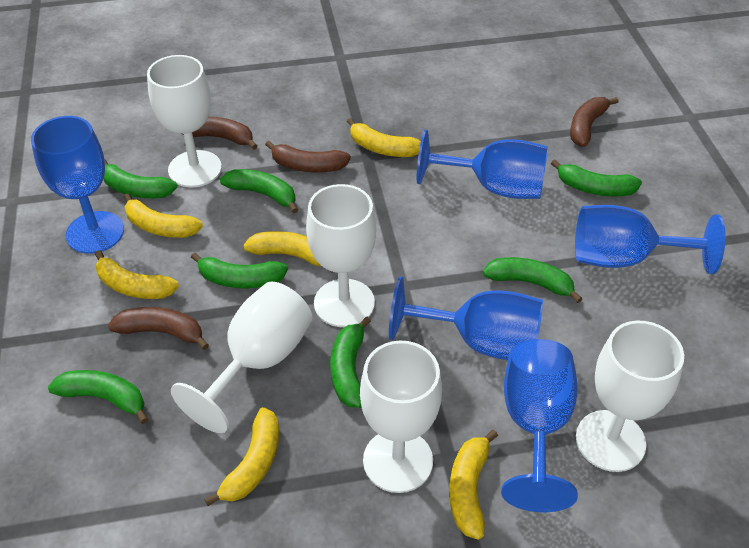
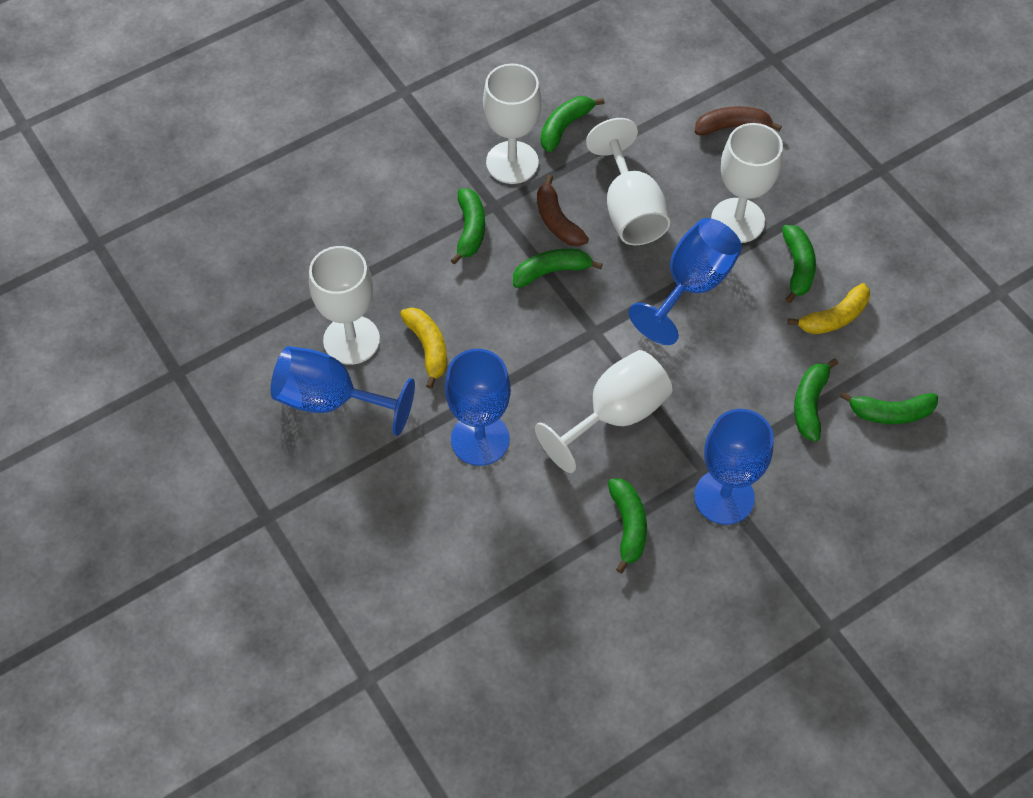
blue goblet: [31,116,124,254] [389,276,543,360] [417,130,548,199] [501,339,578,512] [575,205,726,274] = 5 -> [271,346,415,436] [445,349,511,466] [628,218,742,345] [694,409,774,525] = 4
brown banana: [108,307,209,350] [182,117,258,150] [265,141,351,173] [570,97,619,147] = 4 -> [537,175,589,246] [695,106,782,135] = 2
yellow banana: [95,250,179,299] [124,193,203,238] [204,407,279,506] [243,231,332,273] [347,118,421,157] [449,430,498,540] = 6 -> [400,307,447,389] [788,283,870,334] = 2

